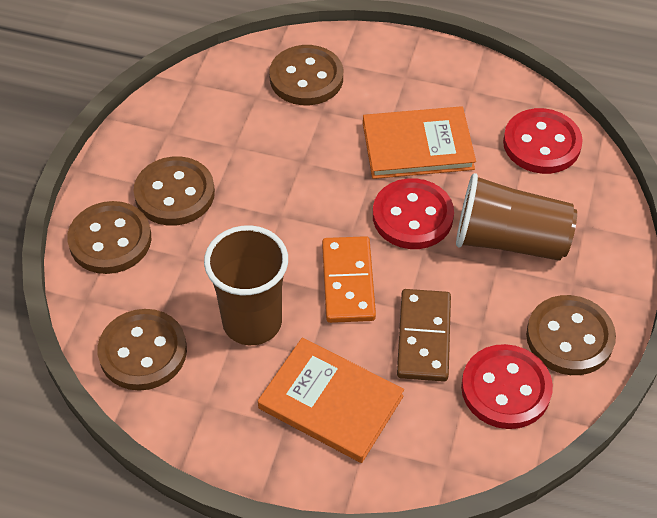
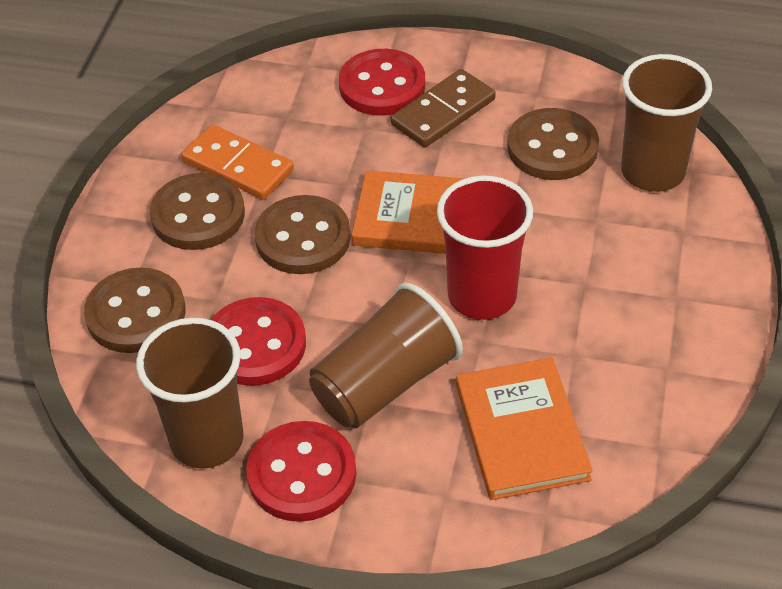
brown button: [67,201,151,274] [97,309,187,391] [134,157,215,226] [269,45,343,105] [526,295,616,375] = 5 -> [84,267,186,353] [150,173,245,250] [255,195,351,274] [507,108,599,180] = 4
brown cup: [204,225,288,345] [456,173,577,261] = 2 -> [136,318,244,469] [309,283,463,428] [621,54,712,192] = 3
red cup: none = 0 -> [437,176,533,320] = 1

